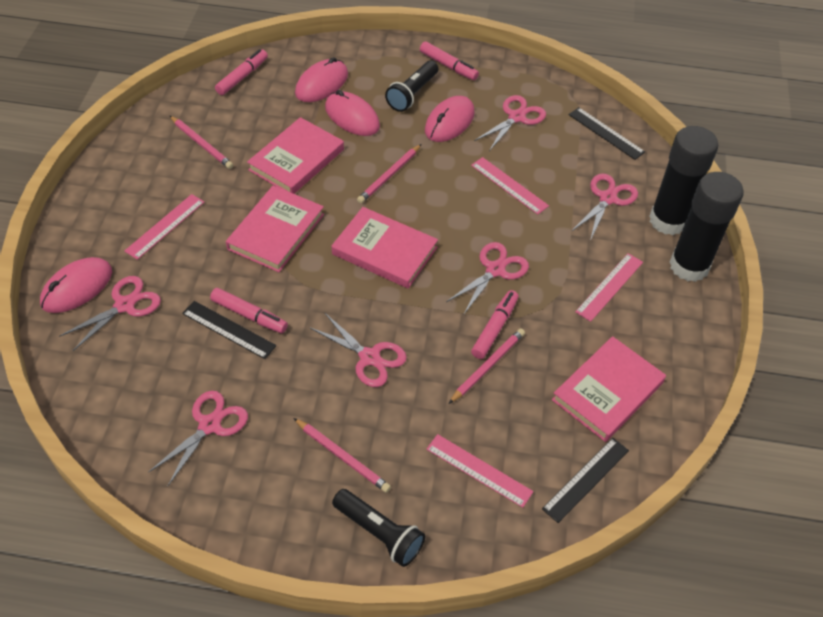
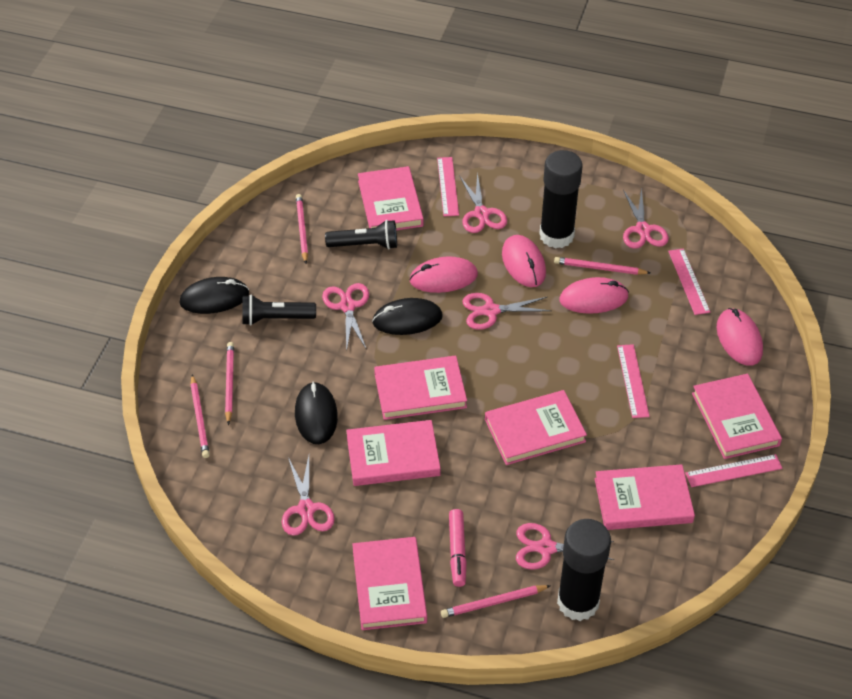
black mouse: none = 0 -> [180,277,249,314] [295,382,338,444] [372,298,443,335] = 3
black ruler: [182,301,276,359] [542,438,629,523] [569,107,645,160] = 3 -> none = 0
pink book: [226,185,324,272] [247,117,344,194] [332,207,438,288] [552,336,666,442] = 4 -> [346,420,441,486] [352,537,427,630] [358,166,424,230] [374,356,467,420] [485,390,587,465] [595,464,695,530] [692,374,782,459] = 7
pink marker: [210,288,288,333] [215,49,268,95] [420,41,479,80] [471,290,519,359] = 4 -> [449,509,467,587] = 1
pink pencil: [170,116,233,169] [294,418,391,493] [357,144,421,203] [449,328,525,404] = 4 -> [190,375,210,458] [225,342,234,425] [296,194,308,263] [441,585,551,618] [554,257,650,275] = 5

